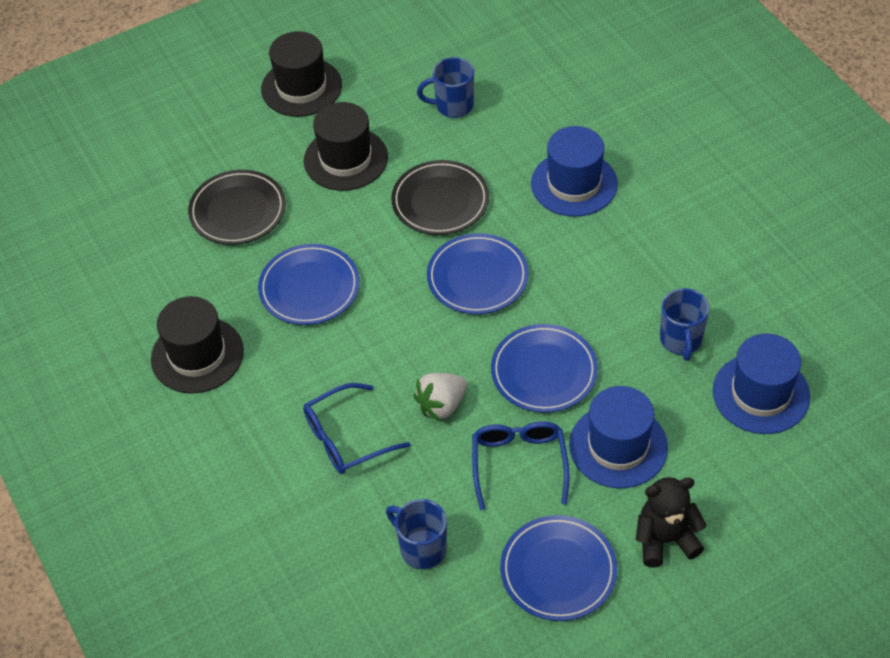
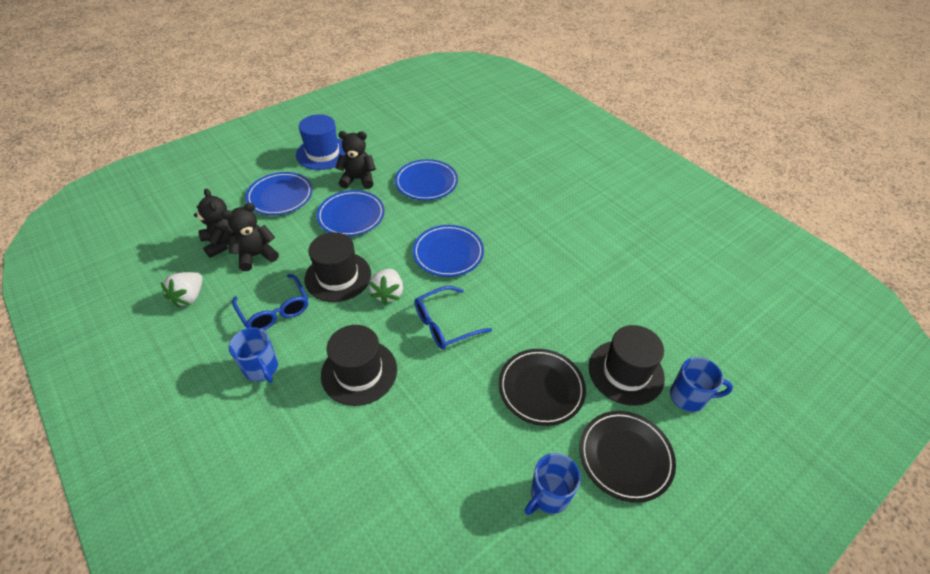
black teddy bear: [636,477,707,567] = 1 -> [194,189,234,258] [221,203,279,271] [335,131,376,189] = 3
blue hat: [531,126,618,217] [569,386,668,488] [713,334,810,434] = 3 -> [296,114,346,170] = 1
white strawberry: [414,373,467,422] = 1 -> [161,272,202,307] [369,269,403,305] = 2

